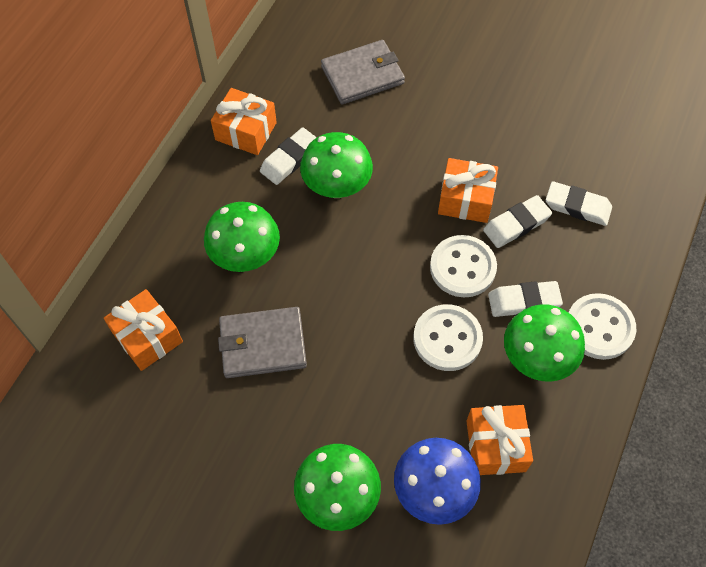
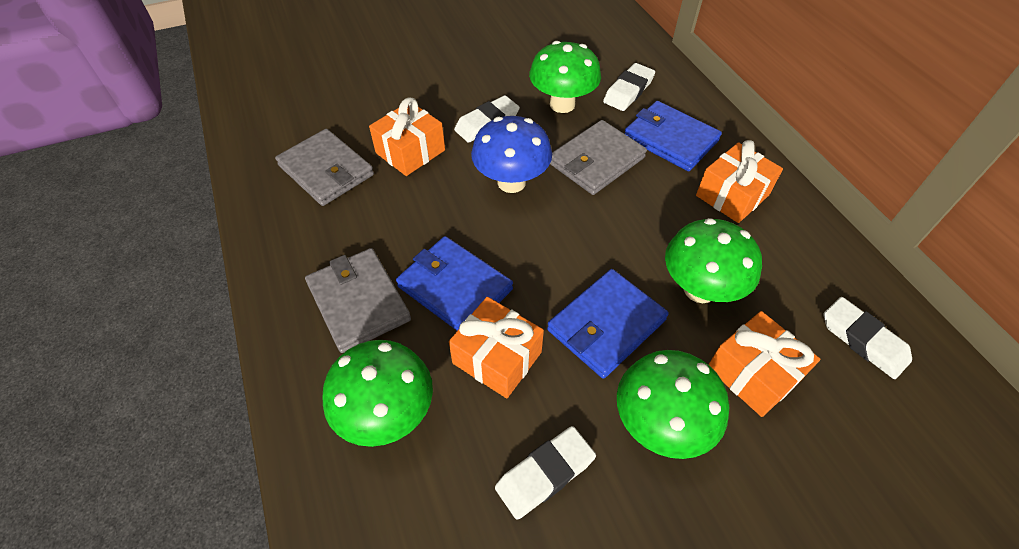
blue wallet: none = 0 -> [396,236,513,331] [547,269,669,379] [625,101,722,171] = 3
grey wallet: [218,307,307,378] [321,40,405,104] = 2 -> [275,129,374,206] [305,248,411,353] [550,120,647,195] = 3
white button: [413,304,483,371] [430,235,497,297] [568,293,636,360] = 3 -> none = 0

